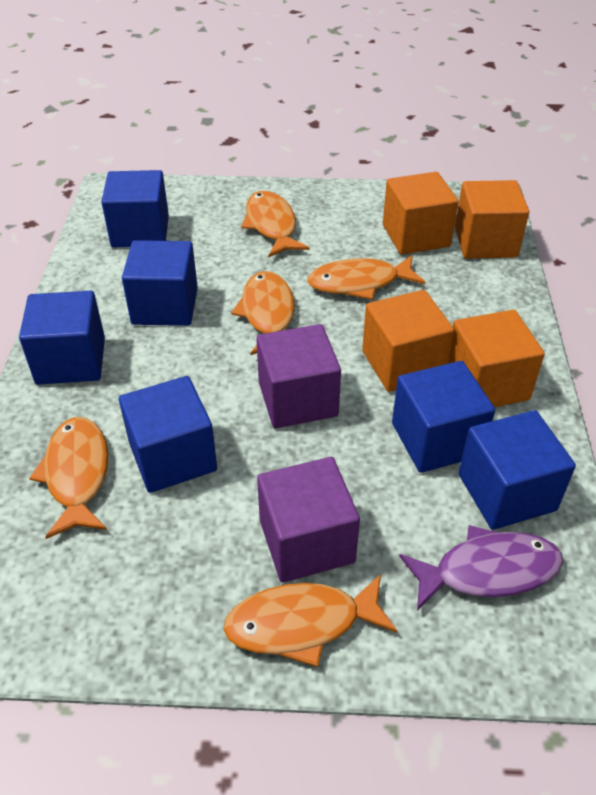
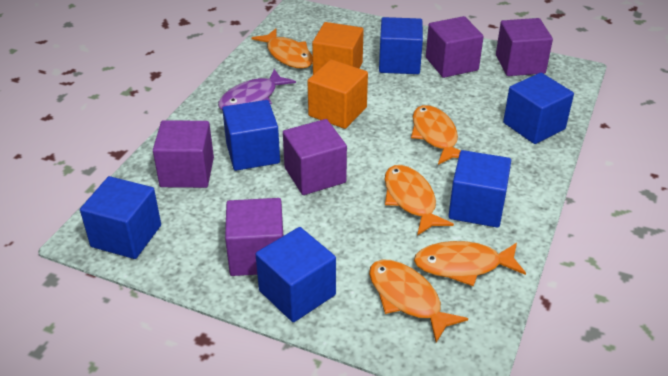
orange cube: [362,290,454,392] [383,172,458,255] [448,310,545,407] [455,180,529,259] = 4 -> [308,60,368,129] [312,22,364,75] = 2
purple cube: [256,324,341,428] [257,457,360,582] = 2 -> [153,120,214,188] [225,198,283,276] [283,119,347,195] [426,16,484,78] [496,18,553,76] = 5

